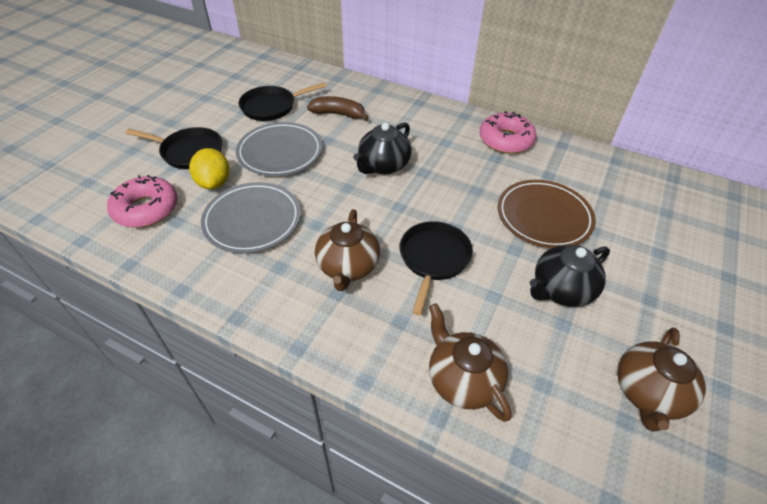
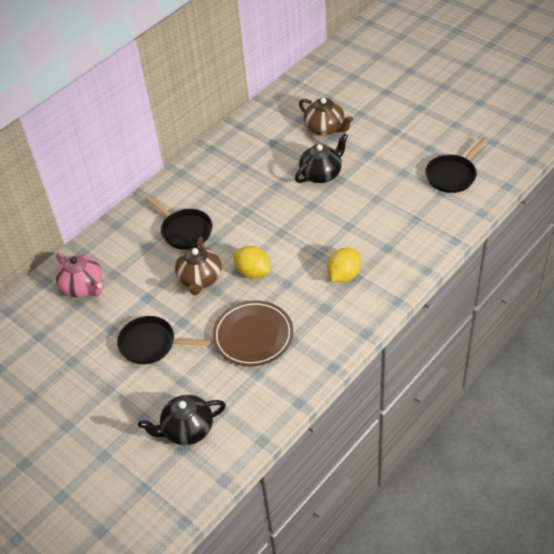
brown banana: [307,96,369,121] = 1 -> none = 0
brown teapot: [315,209,380,291] [429,303,512,422] [618,327,706,431] = 3 -> [175,236,222,295] [299,98,353,136] = 2
grey plate: [201,182,301,253] [236,122,322,176] = 2 -> none = 0
pink donut: [107,175,178,228] [479,111,536,154] = 2 -> none = 0
pink teapot: none = 0 -> [56,253,103,298] = 1
yellow lemon: [189,148,230,190] = 1 -> [233,246,271,279] [327,248,361,282] = 2

